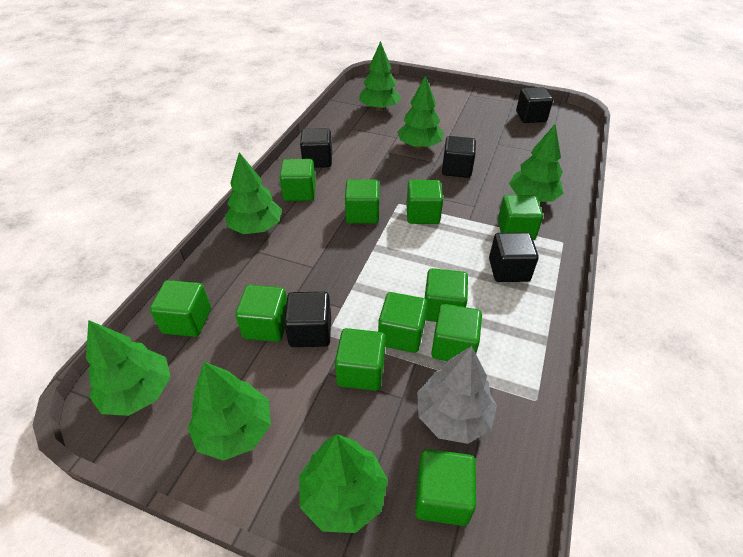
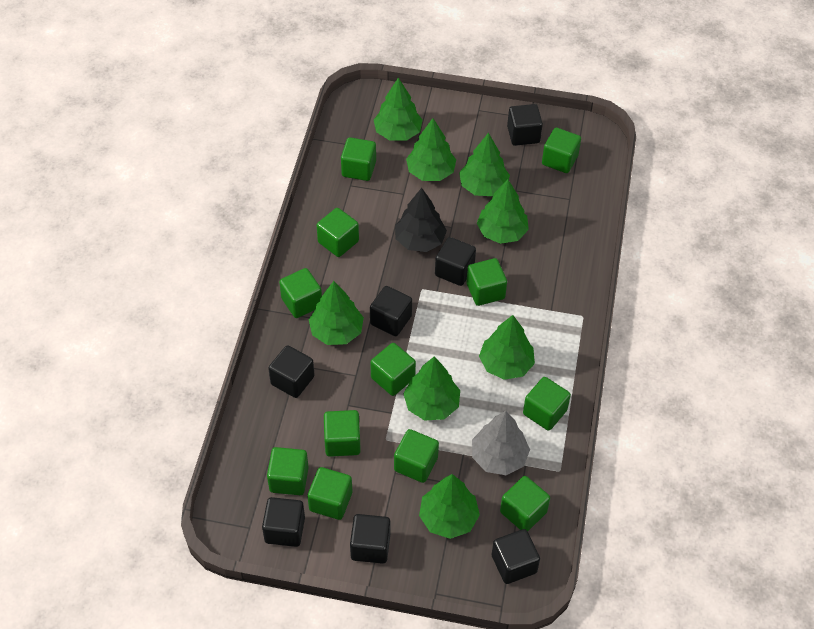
black cube: [284,292,331,347] [300,128,332,168] [442,136,476,178] [489,233,539,282] [516,87,553,123] = 5 -> [262,497,305,547] [268,345,315,398] [350,514,390,564] [370,286,412,336] [435,237,476,286] [492,529,540,584] [507,104,543,146] = 7
black tree: none = 0 -> [395,188,447,252] = 1
green cube: [150,280,211,337] [235,285,287,342] [279,159,316,201] [335,328,386,391] [345,179,379,224] [378,292,427,353] [406,180,443,224] [415,449,476,526] [425,268,468,322] [431,304,482,361] [498,195,543,240] = 11 -> [267,447,309,495] [279,268,322,318] [308,467,352,520] [317,208,359,257] [324,410,361,457] [341,137,376,181] [370,343,416,396] [394,429,439,483] [466,258,507,306] [500,476,550,531] [523,377,571,431] [542,128,581,173] = 12
green tree: [86,320,171,416] [188,362,271,461] [225,152,282,234] [299,434,388,533] [359,41,401,111] [397,75,444,149] [509,124,564,202] = 7 -> [309,281,364,345] [374,78,423,141] [403,356,460,421] [406,118,456,181] [419,474,480,539] [459,133,510,196] [477,180,529,244] [479,315,535,380] = 8

